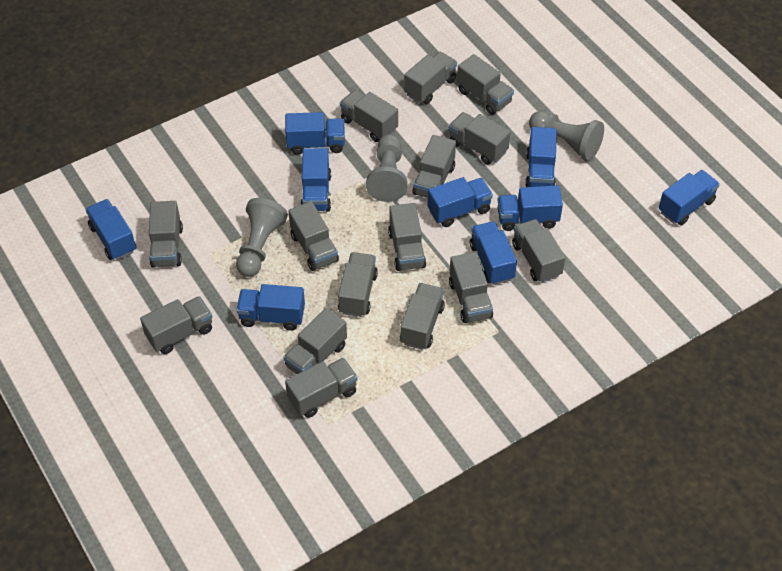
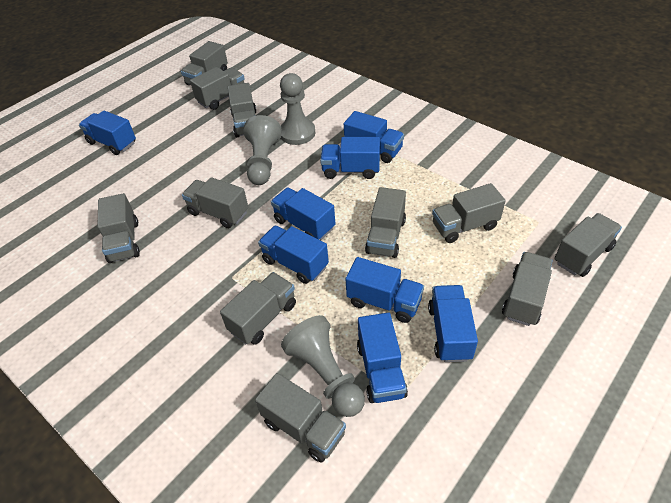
blue truck: [85,199,136,260] [236,284,305,330] [285,112,345,155] [300,148,331,212] [427,177,493,227] [470,221,517,285] [497,185,563,231] [525,127,556,187] [659,170,720,225] = 9 -> [79,111,136,155] [258,226,329,284] [271,188,335,240] [320,137,380,179] [344,111,404,163] [345,257,424,323] [357,313,408,403] [428,285,478,362] = 8
grey truck: [140,296,212,354] [149,201,183,267] [283,308,347,374] [285,358,358,418] [288,201,339,271] [338,252,378,317] [340,90,398,142] [388,203,426,271] [400,283,445,350] [404,52,457,104] [412,135,456,198] [449,112,511,165] [449,252,493,323] [457,54,514,115] [512,219,566,282] = 15 -> [97,193,140,263] [181,41,228,85] [182,177,248,228] [190,67,245,110] [220,272,296,345] [228,83,257,137] [255,373,346,463] [365,187,406,258] [432,183,506,243] [502,252,553,326] [555,213,622,277] = 11

